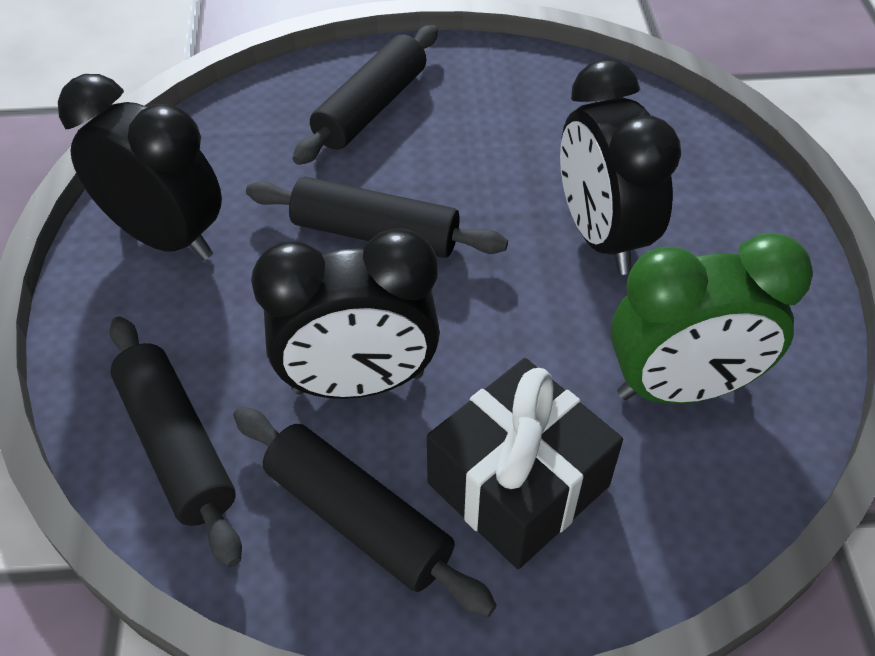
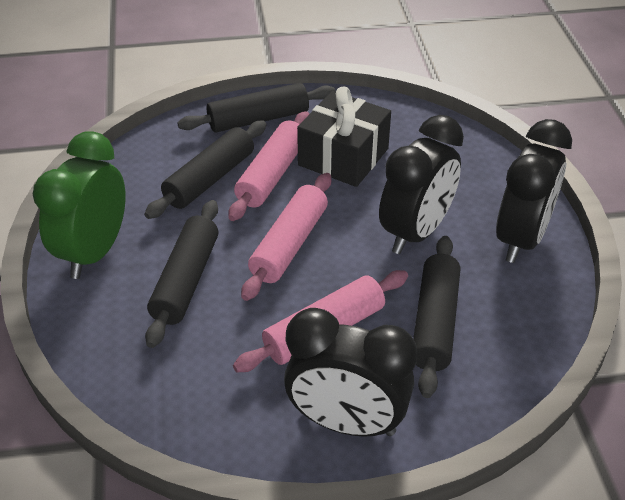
pink rolling pin: none = 0 -> [228,111,309,221] [233,270,408,372] [241,173,331,301] = 3

